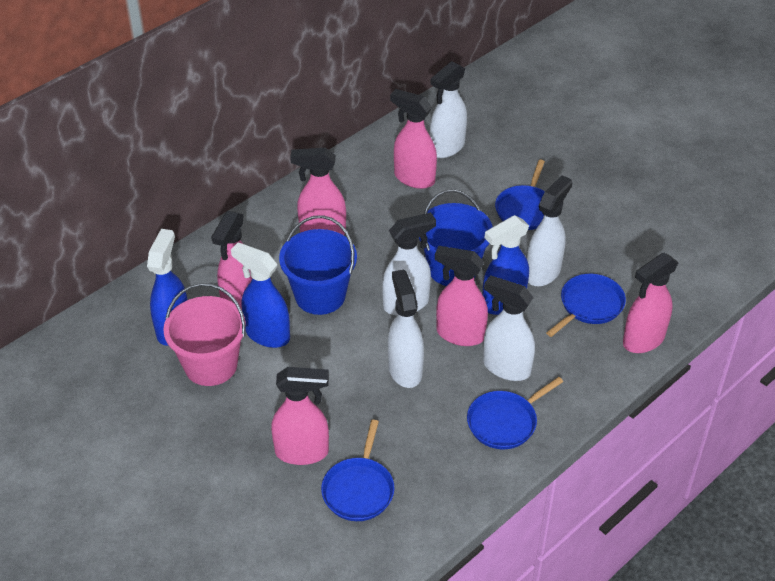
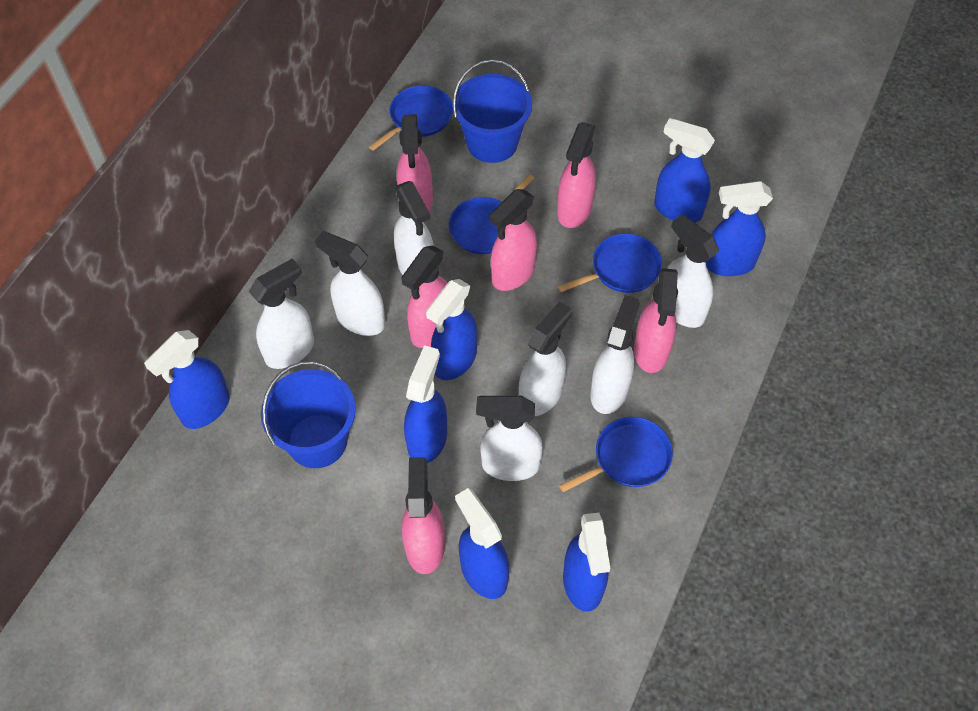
blue spray bottle: [147,229,188,346] [231,243,290,348] [483,215,529,315] = 3 -> [144,330,230,429] [404,345,447,463] [426,279,477,380] [455,488,509,599] [563,513,610,612] [654,118,715,223] [706,181,773,276] = 7
pink bucket: [163,283,246,386] = 1 -> none = 0
white spray bottle: [382,212,436,315] [388,270,424,388] [430,61,467,158] [483,275,535,381] [527,175,572,286] = 5 -> [248,258,314,369] [315,231,385,336] [394,181,434,275] [476,396,543,481] [519,301,572,416] [590,295,640,414] [667,214,719,328] = 7

